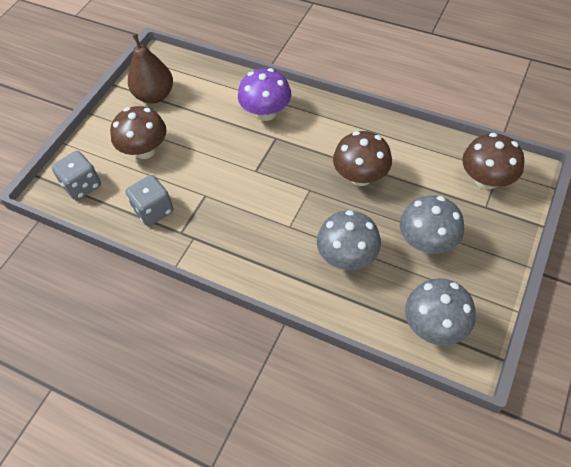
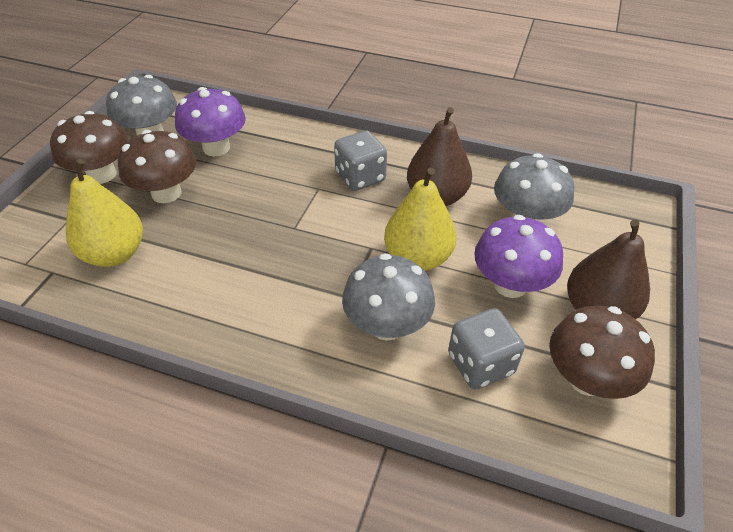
brown pear: [128,34,173,104] = 1 -> [407,107,472,206] [567,219,650,319] = 2
purple mushroom: [238,68,291,121] = 1 -> [175,87,246,157] [474,215,563,298] = 2
yellow pear: none = 0 -> [66,159,143,267] [384,168,456,271] = 2

